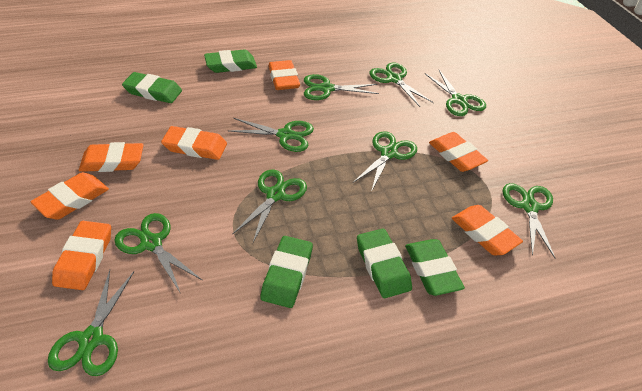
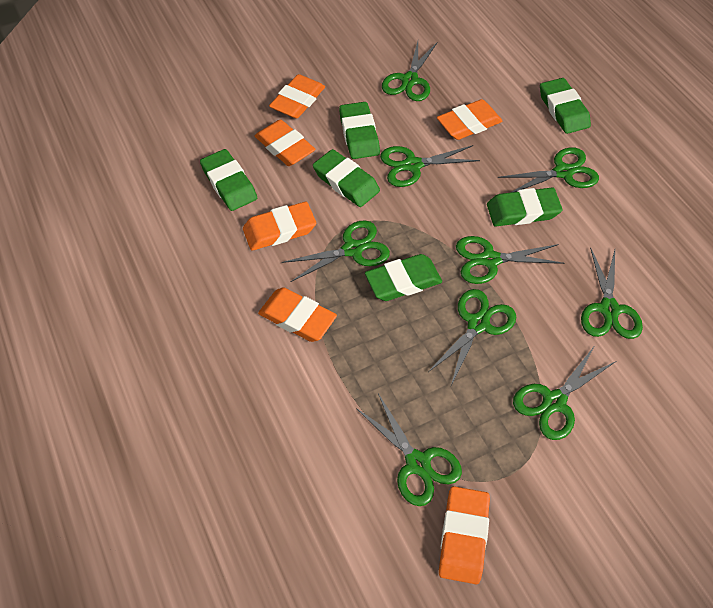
green eraser: [122,72,182,103] [204,50,257,73] [260,236,313,308] [357,228,412,298] [405,239,465,296] = 5 -> [200,149,257,211] [313,149,380,207] [339,102,380,159] [365,254,442,301] [487,188,563,226] [540,78,591,134] = 6
orange eraser: [31,172,109,220] [52,221,111,290] [79,142,143,172] [161,126,227,160] [269,60,300,90] [429,132,488,172] [452,205,523,255] = 7 -> [243,202,316,251] [255,119,315,166] [258,288,337,342] [269,74,325,119] [437,99,503,140] [439,486,490,584] = 6

